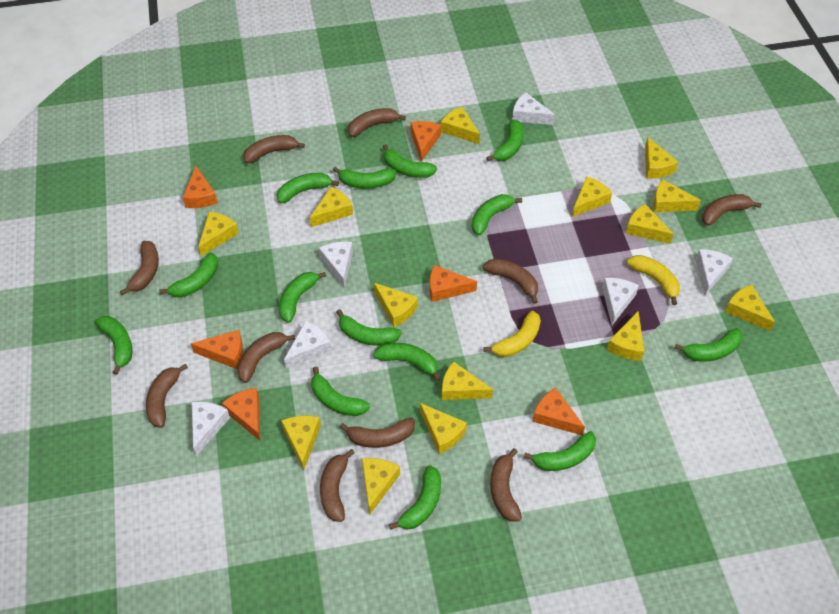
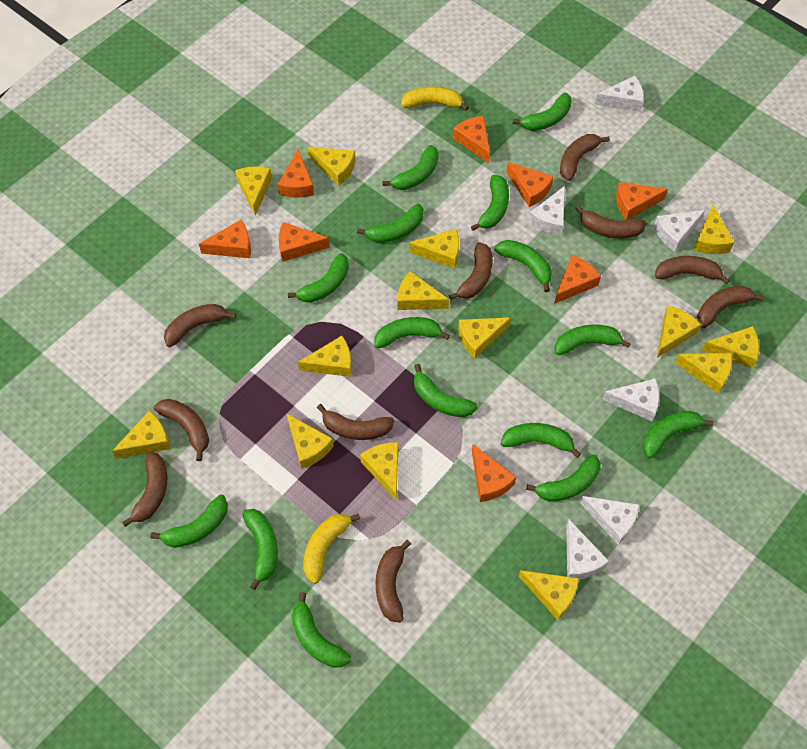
green banana: [95,316,132,375] [159,252,218,298] [277,173,339,203] [279,272,326,323] [311,366,370,416] [333,167,396,189] [336,309,402,346] [373,343,441,381] [383,144,437,178] [389,465,441,530] [472,194,522,235] [486,119,524,161] [523,431,596,471] [674,328,743,362] = 14 -> [150,494,228,548] [242,509,278,590] [288,253,349,303] [292,592,351,668] [357,204,424,243] [374,317,450,349] [382,145,438,190] [414,364,478,417] [471,175,509,231] [494,240,552,292] [501,423,581,458] [513,93,572,131] [526,455,601,502] [555,325,631,355] [643,411,714,458] = 15
orange cheese: [183,166,218,208] [191,330,243,369] [222,388,260,441] [411,121,441,162] [430,265,477,302] [533,388,585,435] = 6 -> [199,220,251,258] [278,150,314,198] [279,222,330,262] [453,116,490,163] [472,444,516,502] [506,162,554,207] [554,255,601,304] [616,182,668,220] = 8

